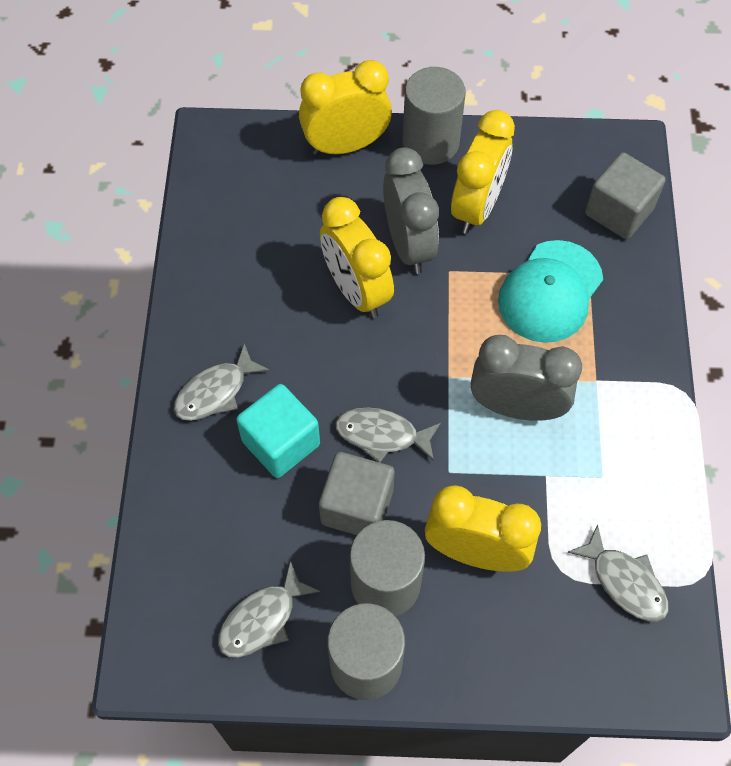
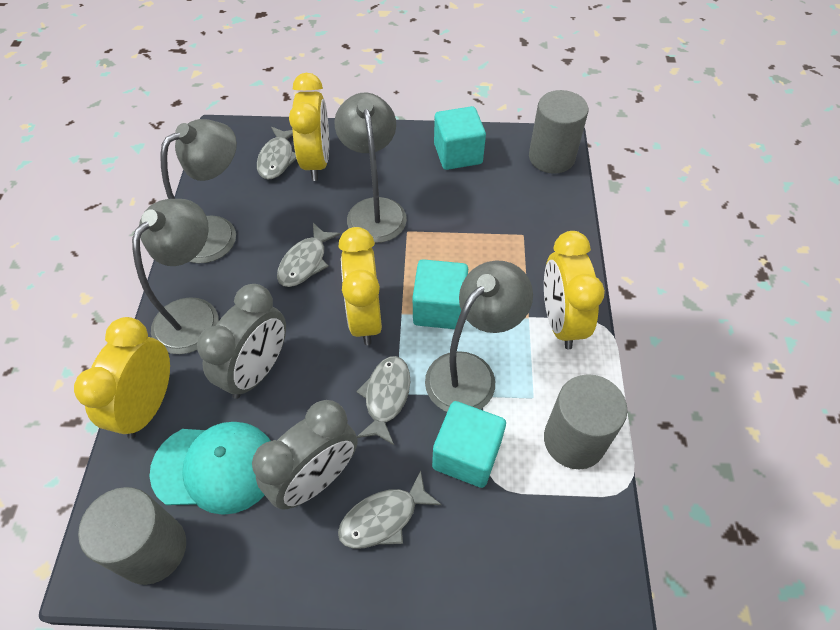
grey cube: [319,452,395,535] [585,152,666,239] = 2 -> none = 0
grey lamp: none = 0 -> [132,199,219,354] [160,119,237,263] [334,93,407,243] [425,261,533,412] = 4
turquoise cube: [236,384,320,478] = 1 -> [413,259,468,329] [432,401,506,488] [434,106,486,170] = 3

